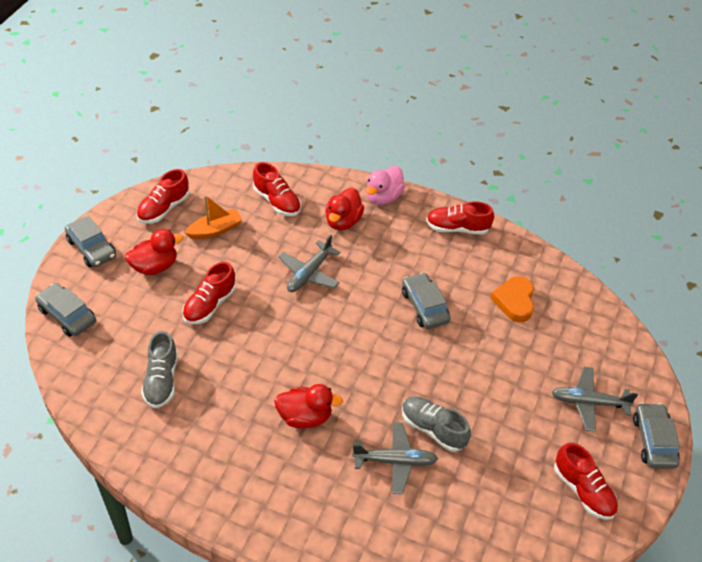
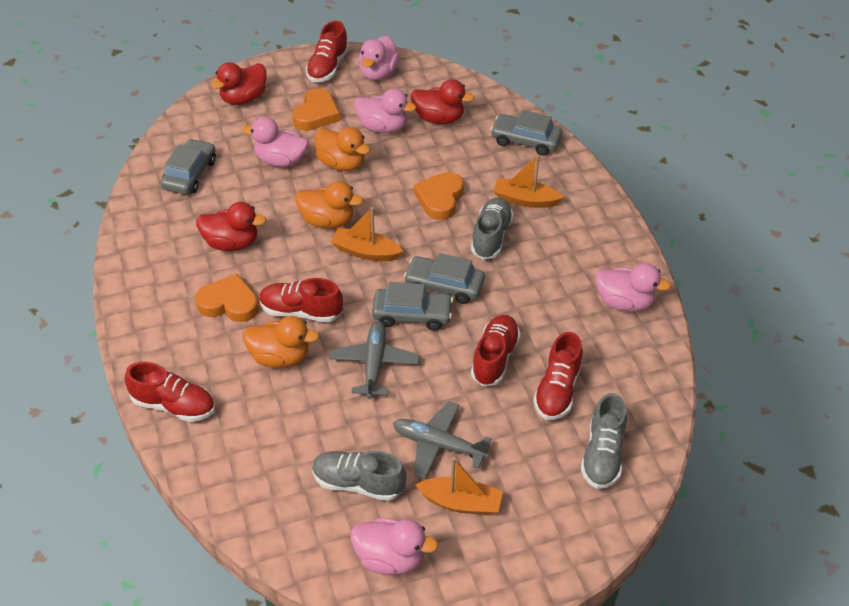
grey plane: [279,235,341,292] [352,422,438,494] [551,367,638,432] = 3 -> [329,321,419,399] [393,401,492,479] = 2
grey shoe: [141,331,178,408] [402,396,471,452] = 2 -> [312,451,406,501] [471,197,514,259] [581,393,627,489] = 3
orange boat: [184,195,243,239] = 1 -> [331,207,403,261] [415,457,503,515] [493,155,564,208] = 3
orange duck: none = 0 -> [243,316,319,368] [295,181,363,228] [314,127,370,171] = 3
orange heart: [490,276,534,322] = 1 -> [195,274,259,322] [292,88,340,131] [414,172,464,220] = 3
pink duck: [366,166,405,205] = 1 -> [242,116,308,167] [350,518,438,575] [354,88,416,133] [358,35,400,81] [595,263,671,312] = 5

